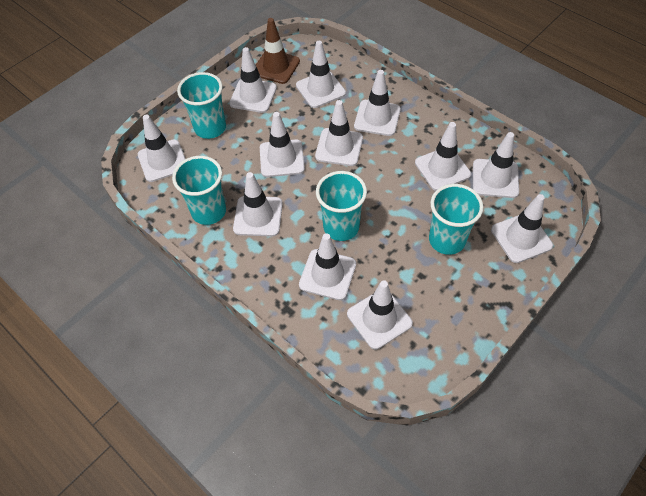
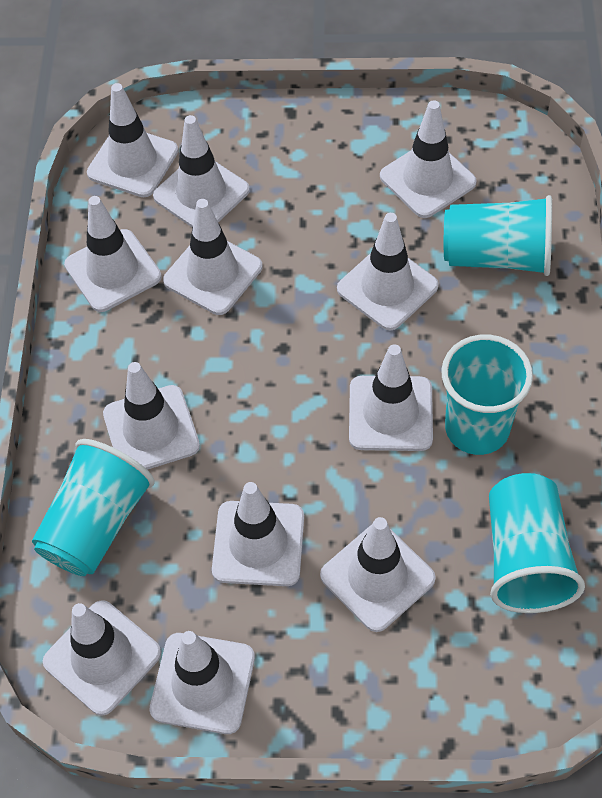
brown traffic cone: [256,18,300,84] = 1 -> none = 0

